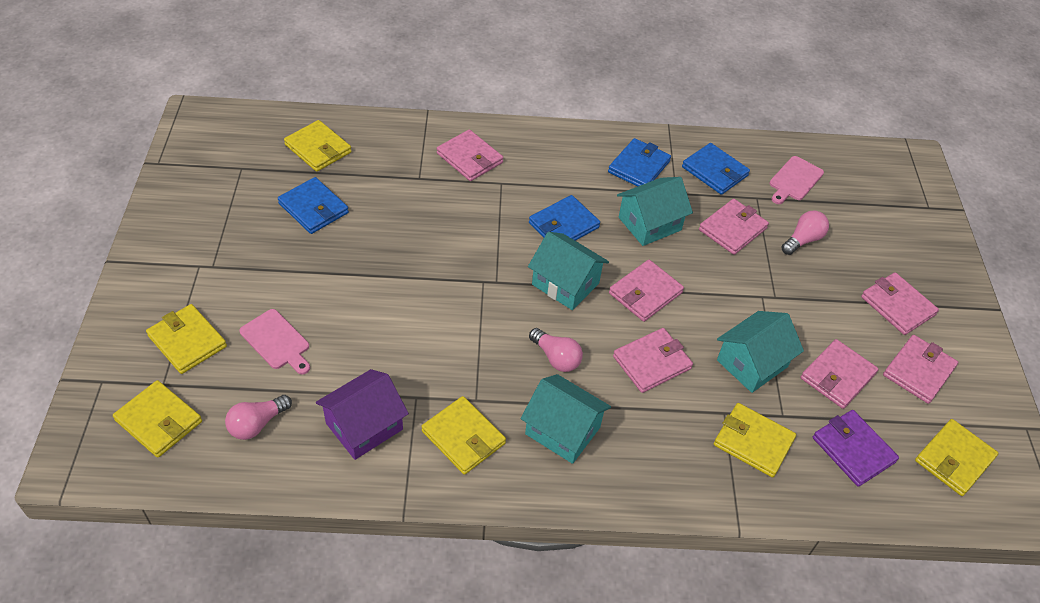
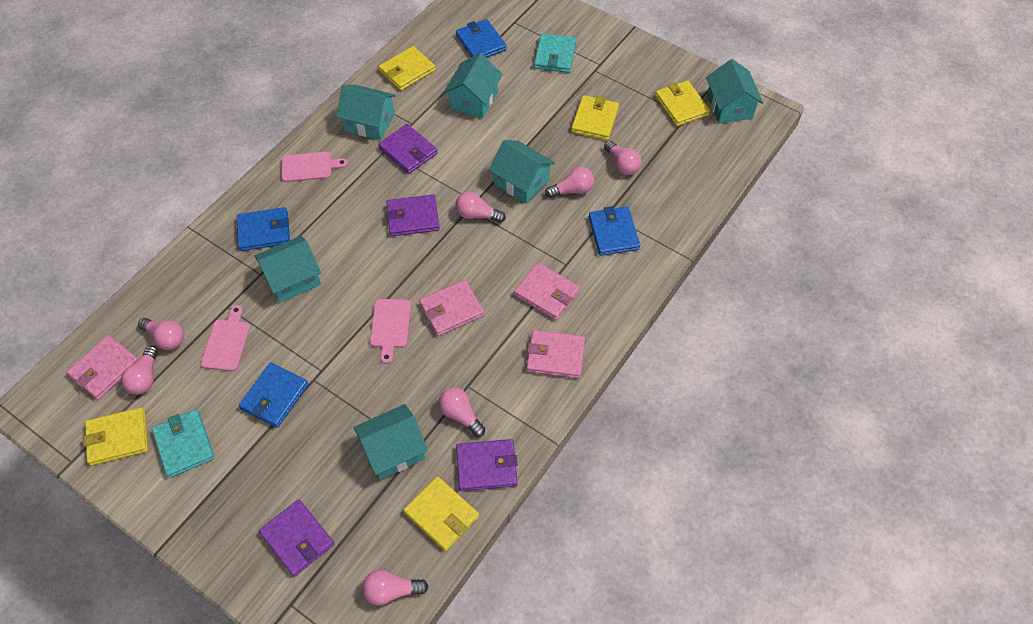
pink cutting board: [239,309,310,374] [769,156,824,204] = 2 -> [201,305,250,371] [282,152,348,182] [370,299,411,364] = 3
pink light bulb: [225,395,292,440] [529,328,583,372] [782,211,829,255] = 3 -> [121,346,158,394] [138,318,184,350] [362,570,428,605] [438,387,485,437] [455,192,506,223] [545,167,594,198] [604,141,641,175] = 7
pink wallet: [437,129,503,181] [609,260,684,322] [613,328,693,393] [699,199,769,255] [801,339,879,409] [861,272,939,335] [883,335,958,404] = 7 -> [66,335,139,400] [419,280,484,336] [514,263,580,320] [527,330,585,379] = 4
purple house: [316,369,409,460] = 1 -> none = 0
purple wallet: [813,410,899,487] = 1 -> [259,499,334,577] [378,124,438,174] [386,194,440,236] [456,439,517,491] = 4
turquoise house: [521,374,611,464] [528,232,609,310] [617,177,693,246] [717,311,804,393] = 4 -> [254,236,321,303] [336,85,396,140] [354,404,428,480] [444,53,503,118] [488,140,555,204] [706,59,763,124] = 6
turquoise wallet: none = 0 -> [152,409,215,478] [534,33,576,73] = 2
yellow wallet: [113,380,202,458] [146,304,227,374] [284,120,352,172] [421,396,506,475] [714,403,796,478] [915,419,998,496] = 6 -> [83,407,148,466] [379,46,436,91] [403,476,479,551] [571,95,619,140] [655,80,710,126] = 5

